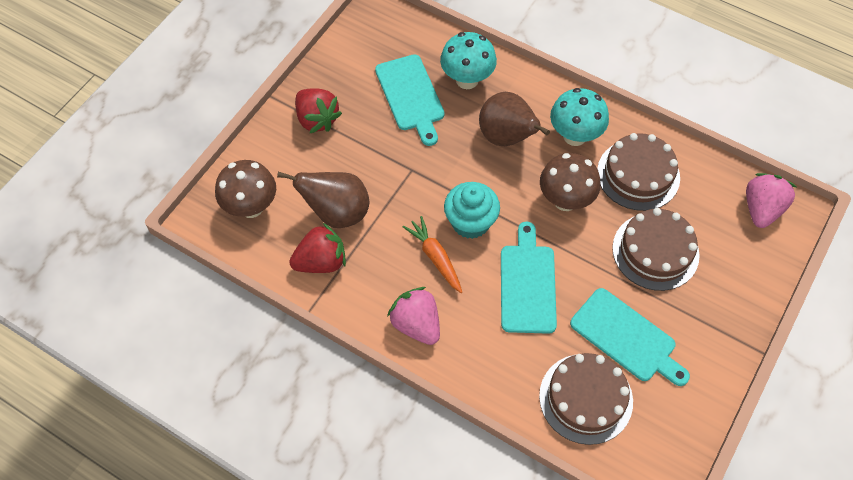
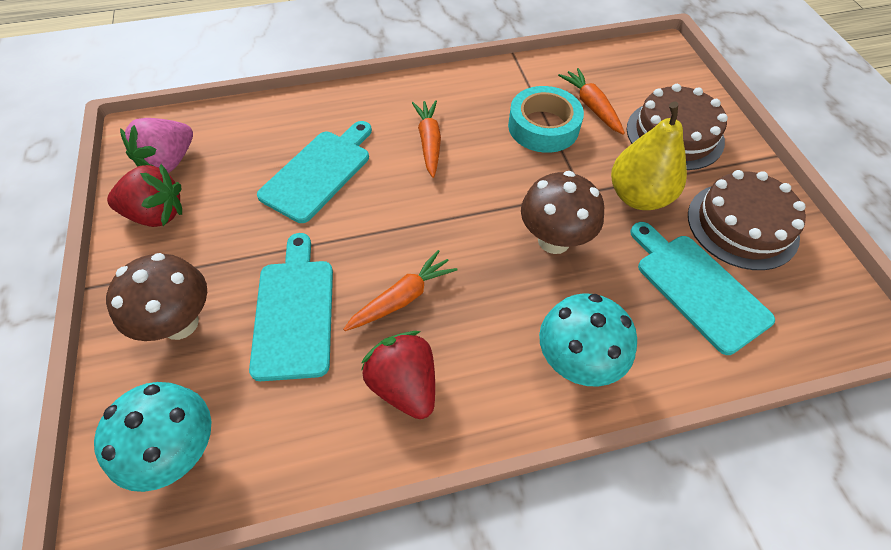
brown cake: [539,353,633,445] [597,133,680,211] [612,208,700,291] = 3 -> [627,84,728,170] [688,170,806,270] = 2
brown pear: [277,172,369,228] [479,92,550,146] = 2 -> none = 0
orange carrot: [403,216,462,293] = 1 -> [344,250,458,331] [412,100,441,178] [558,68,625,135] = 3
pink strawberry: [387,287,440,345] [746,173,797,228] = 2 -> [120,118,193,173] = 1
turquoise cupcake: [444,182,500,239] = 1 -> none = 0
turquoise tape: none = 0 -> [508,86,584,153] = 1
yellow pear: none = 0 -> [611,102,687,210] = 1

